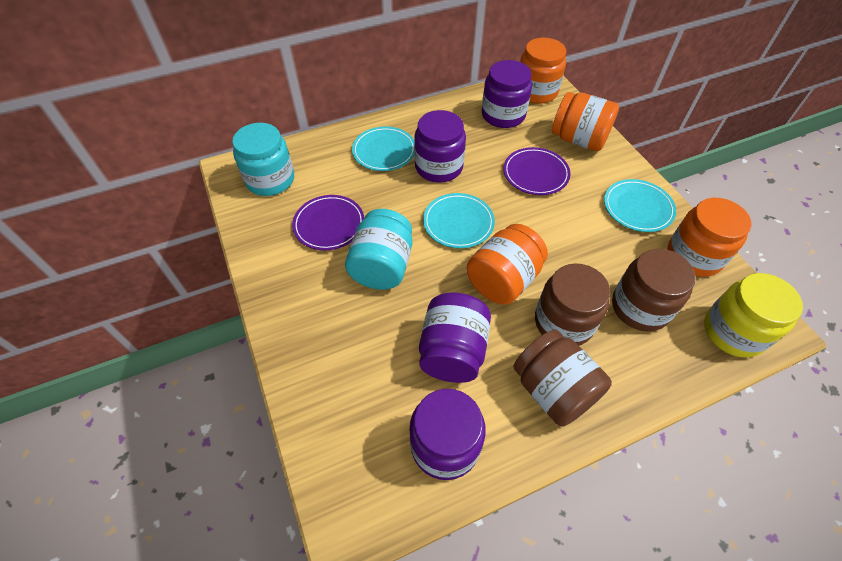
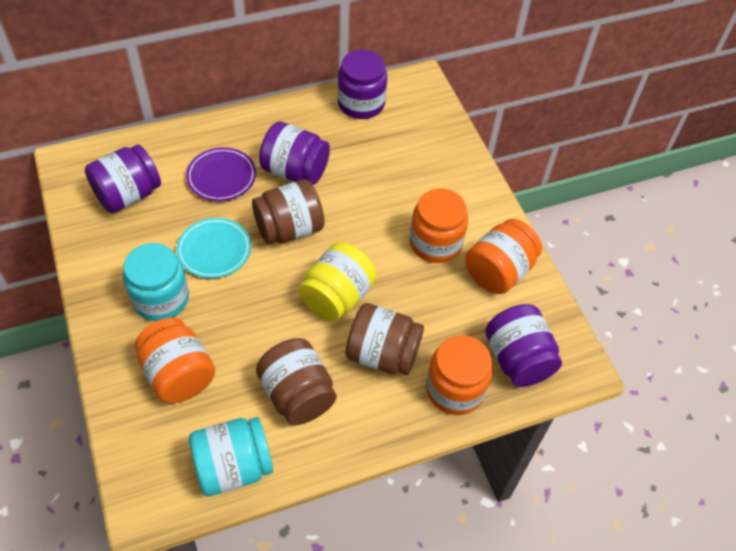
purple plate: [292,195,364,250] [503,147,571,195] = 2 -> [186,147,256,201] = 1
turquoise plate: [352,126,415,171] [423,193,495,248] [604,179,676,232] = 3 -> [176,218,251,278] = 1

